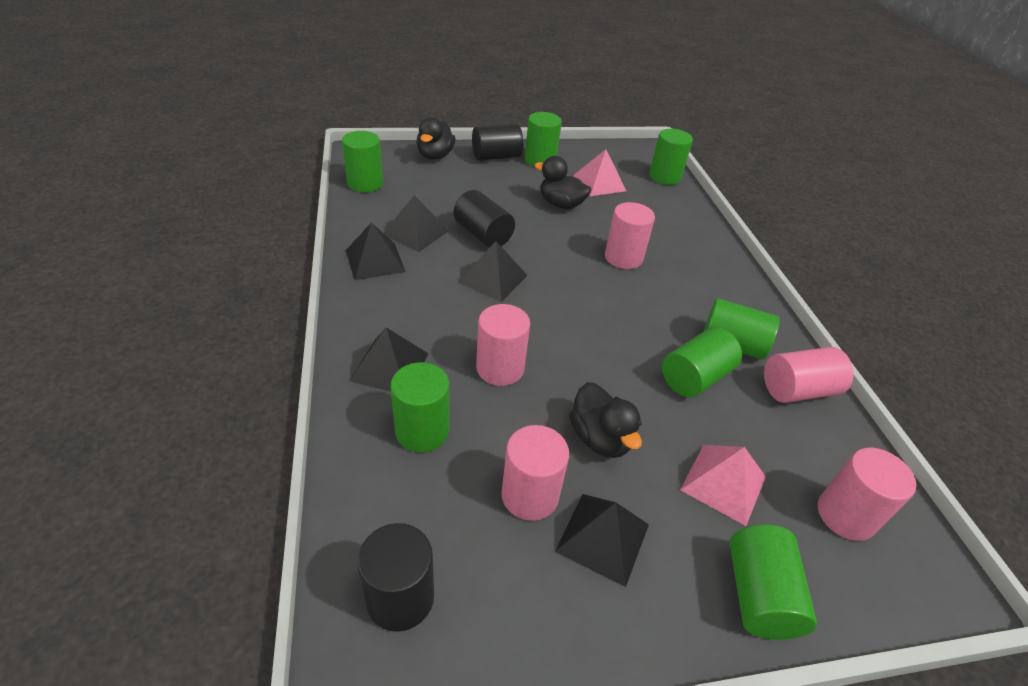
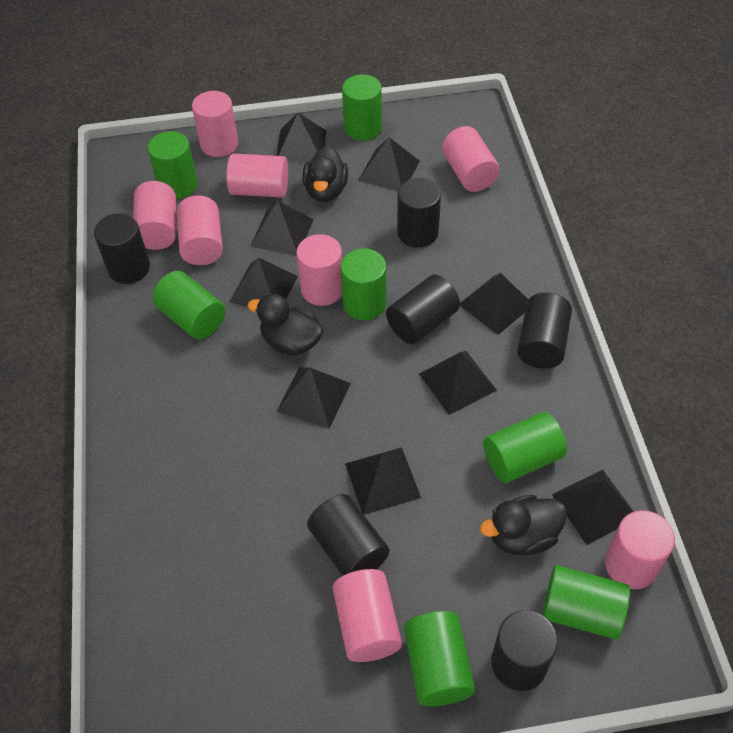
black cylinder: [357,523,434,632] [454,190,515,248] [472,123,523,161] = 3 -> [94,213,150,284] [307,494,390,576] [386,275,460,344] [397,178,441,248] [491,610,558,691] [517,292,572,369] = 6
black pyramid: [346,223,406,280] [350,327,429,392] [384,195,449,252] [458,241,528,302] [555,494,649,587] = 5 -> [230,257,298,307] [250,201,313,256] [277,113,326,163] [277,367,351,429] [345,447,421,515] [358,137,420,191] [419,351,497,415] [460,273,528,335] [552,470,634,545] = 9
pink cylinder: [476,304,530,386] [501,425,569,521] [605,202,655,269] [764,347,853,403] [818,448,916,541] = 5 -> [133,181,176,250] [176,195,223,265] [192,91,238,157] [227,154,288,198] [296,234,342,306] [333,569,402,662] [442,126,500,192] [605,510,675,589] = 8
pink pyramid: [573,149,626,196] [680,445,766,526] = 2 -> none = 0

